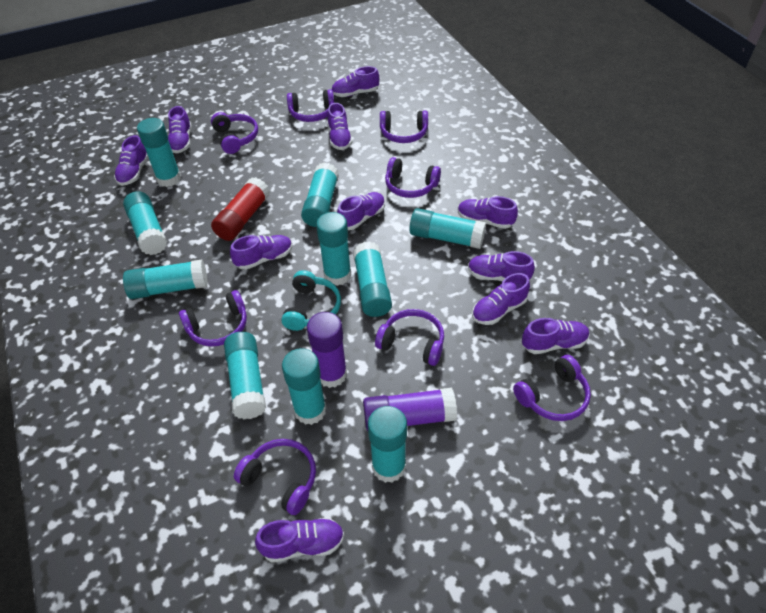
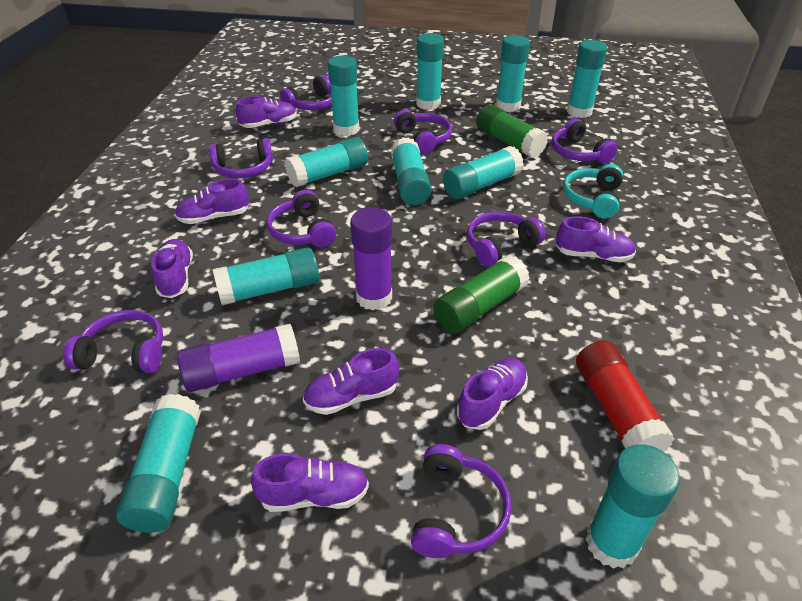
green glue stick: none = 0 -> [433,255,530,333] [476,104,548,158] = 2
purple shoe: [114,135,148,186] [168,106,191,153] [230,235,292,270] [255,518,344,563] [328,103,352,150] [331,66,379,97] [337,192,385,230] [458,196,518,229] [468,251,535,281] [472,273,530,325] [522,318,589,354] = 11 -> [151,239,193,298] [175,179,249,224] [236,96,297,128] [251,453,369,512] [303,348,399,415] [457,358,528,430] [556,216,636,262] = 7

